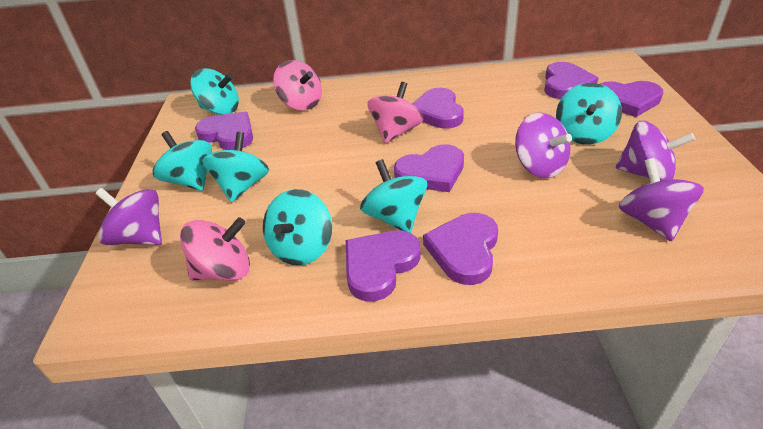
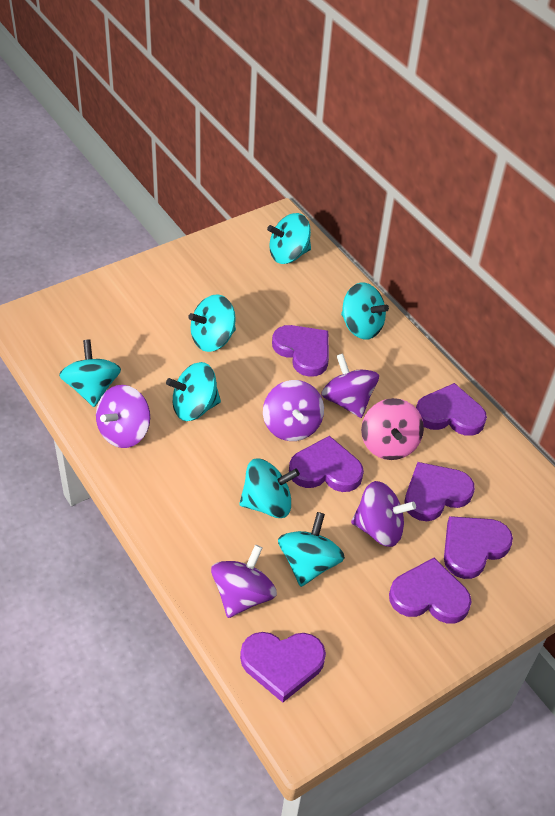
pink spinning top: [180,217,250,281] [273,60,322,110] [367,82,423,143] = 3 -> [361,398,424,460] = 1
purple spinning top: [95,188,162,245] [515,113,572,178] [616,121,695,181] [619,158,704,242] = 4 -> [96,385,150,448] [211,545,277,618] [263,380,324,441] [321,354,379,418] [351,481,416,547] = 5
turquoise spinning top: [153,131,212,191] [190,68,239,115] [202,132,269,203] [263,189,332,265] [360,159,427,233] [556,83,622,145] = 6 -> [59,339,121,407] [166,362,221,421] [188,294,236,352] [239,458,300,518] [267,213,311,264] [278,512,345,587] [341,283,389,340] = 7

